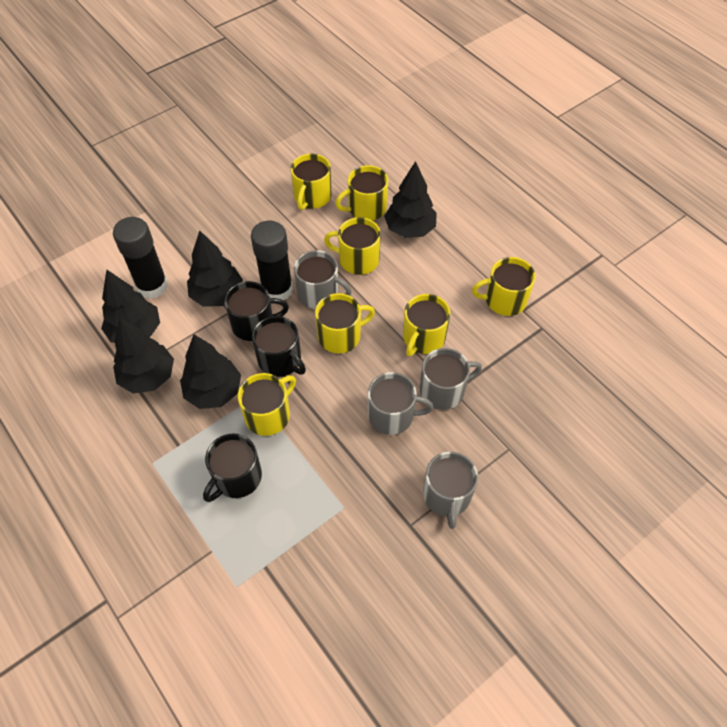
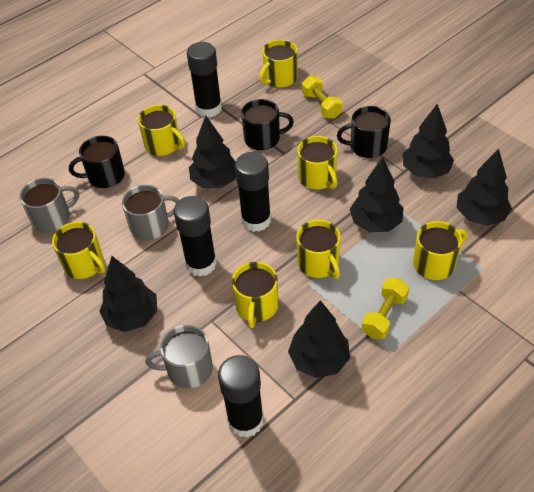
black glue stick: [113,217,168,299] [251,221,293,301] = 2 -> [174,196,217,277] [187,42,222,117] [218,355,264,438] [235,152,271,232] = 4
black tree: [101,270,160,343] [113,318,174,393] [180,334,241,409] [187,230,243,307] [384,161,437,238] = 5 -> [99,256,157,332] [189,116,236,188] [288,300,350,378] [350,157,404,232] [403,104,454,179] [457,149,512,226] = 6
grey mug: [294,250,352,309] [368,372,434,435] [420,348,482,410] [423,452,478,529] = 4 -> [20,178,79,233] [122,185,179,240] [146,325,213,388] = 3
yellow dumbbell: none = 0 -> [302,76,342,119] [362,278,409,339] = 2

